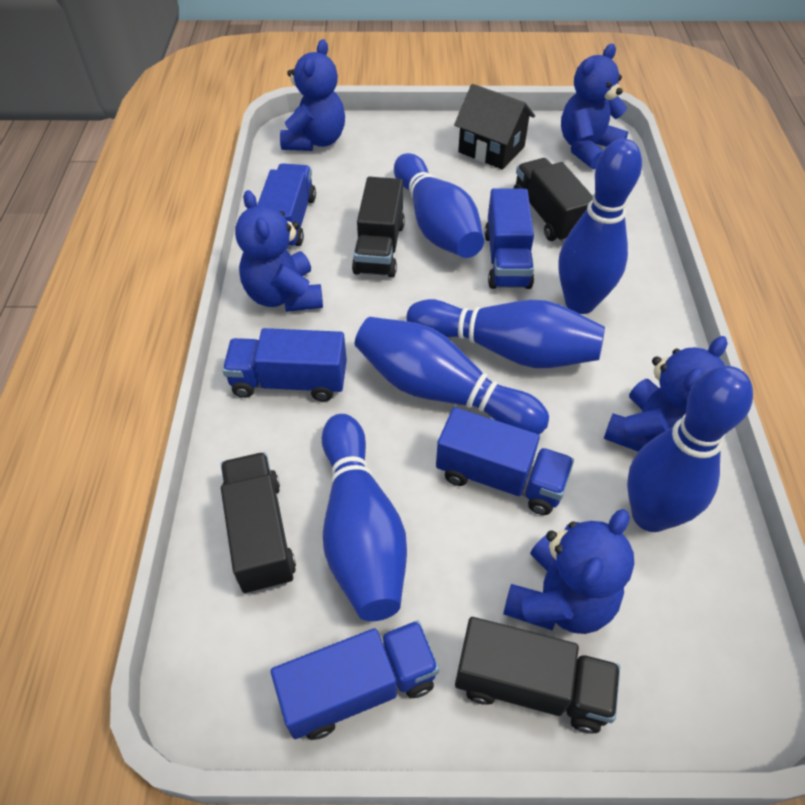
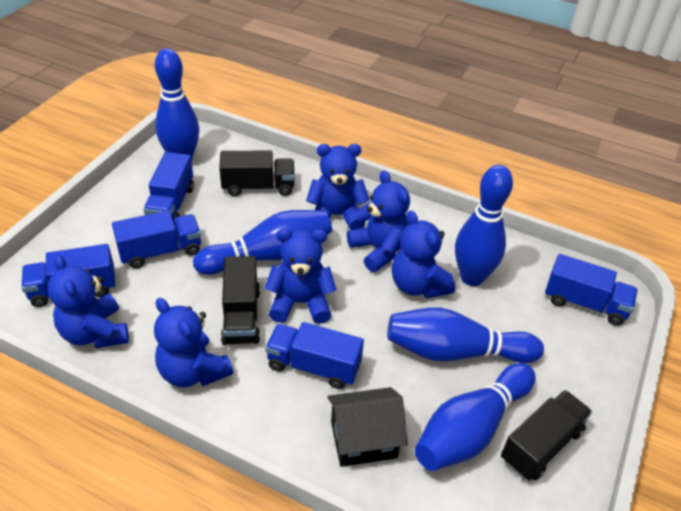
black truck: [221,452,296,594] [352,177,405,277] [455,617,620,734] [513,158,593,243] = 4 -> [219,151,295,196] [221,256,260,345] [501,390,592,481] = 3
blue bowling pin: [322,414,407,621] [354,317,549,435] [394,153,484,258] [406,299,605,368] [558,139,642,314] [627,366,753,532] = 6 -> [155,48,199,161] [193,210,332,275] [387,308,544,363] [415,363,535,471] [455,165,513,286] = 5
blue teddy bear: [235,190,323,312] [280,39,345,151] [503,509,634,634] [561,44,628,169] [604,336,728,452] = 5 -> [47,255,129,348] [154,298,233,388] [264,228,336,324] [306,144,370,230] [347,171,410,272] [392,211,455,298] = 6

